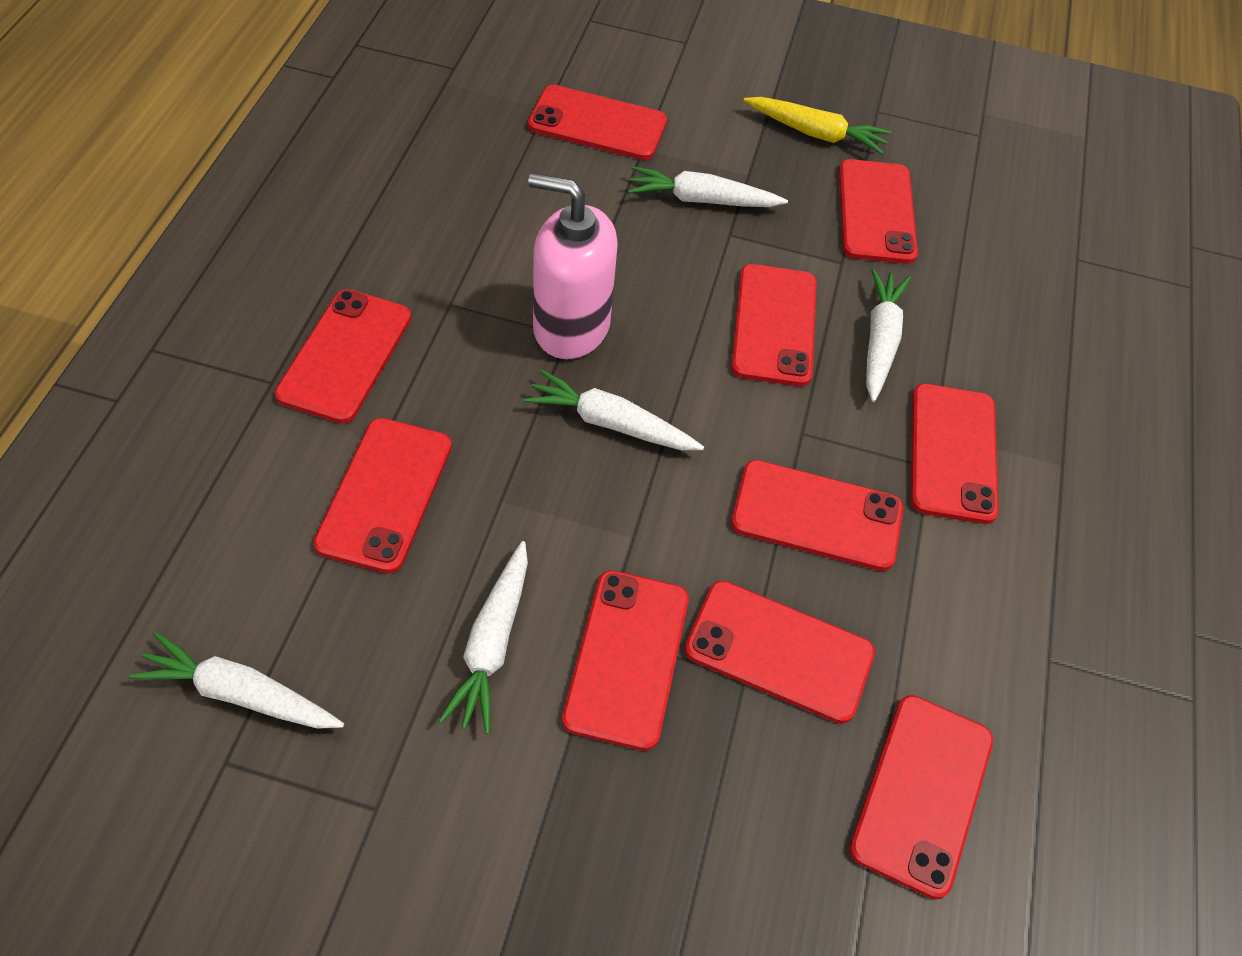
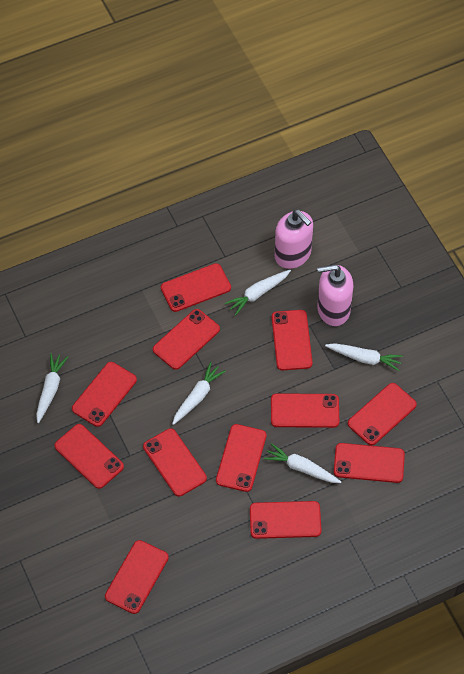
pink soap dispenser: [528,173,618,359] = 1 -> [275,210,313,269] [317,265,353,326] = 2
red phone: [275,289,411,423] [313,418,452,573] [528,85,667,160] [562,570,689,751] [685,581,875,724] [731,264,817,386] [731,460,903,571] [839,159,918,264] [849,695,993,899] [911,384,999,524] = 10 -> [54,424,124,489] [72,362,137,427] [105,540,169,614] [143,428,207,497] [153,309,220,370] [161,263,231,312] [216,424,266,492] [250,501,321,539] [271,393,339,428] [272,310,313,370] [334,443,405,483] [348,383,417,445] = 12
yellow carrot: [743,97,891,154] = 1 -> none = 0

